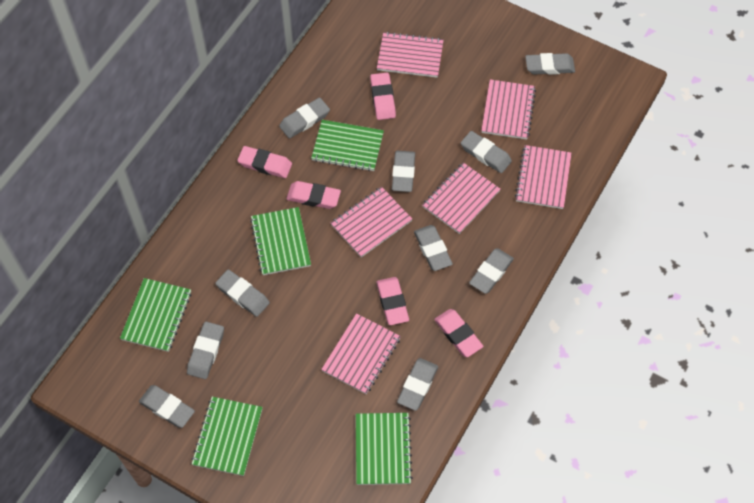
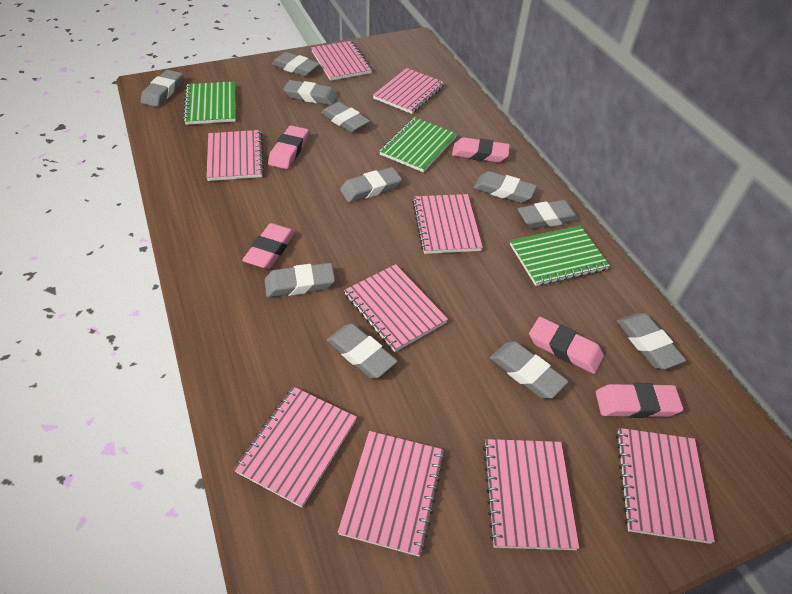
green notebook: [120,278,192,352] [192,397,263,476] [250,207,311,275] [311,120,384,171] [356,413,413,485] = 5 -> [183,81,236,125] [379,117,457,172] [510,226,610,286] = 3
grey eraser: [139,385,195,428] [187,322,224,379] [215,269,270,317] [279,98,330,138] [392,151,415,192] [397,358,438,411] [414,225,453,271] [461,131,512,173] [469,248,514,294] [525,53,575,75] = 10 -> [141,70,183,107] [265,263,335,297] [272,52,320,77] [283,80,338,105] [321,102,370,133] [327,323,397,379] [340,167,402,203] [474,171,537,203] [490,341,568,399] [518,200,579,229] [617,313,686,369] = 11
pink notebook: [321,313,401,394] [331,187,412,257] [377,32,444,78] [422,162,500,234] [481,79,536,139] [515,145,572,209] = 6 -> [206,130,264,181] [234,386,357,508] [311,41,372,81] [338,431,445,556] [344,264,448,352] [373,68,445,114] [412,194,483,254] [483,439,579,550] [616,428,715,544] = 9

